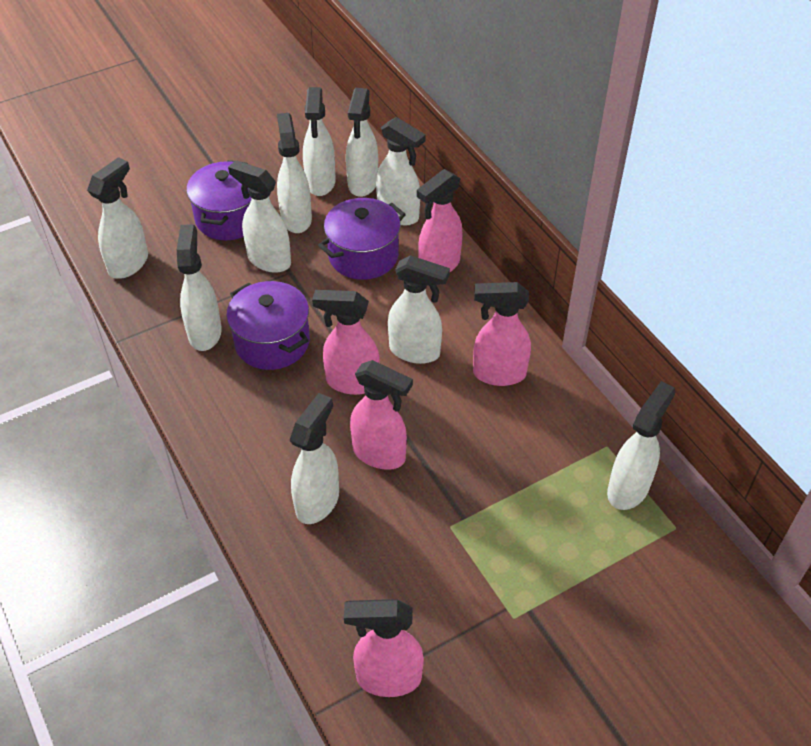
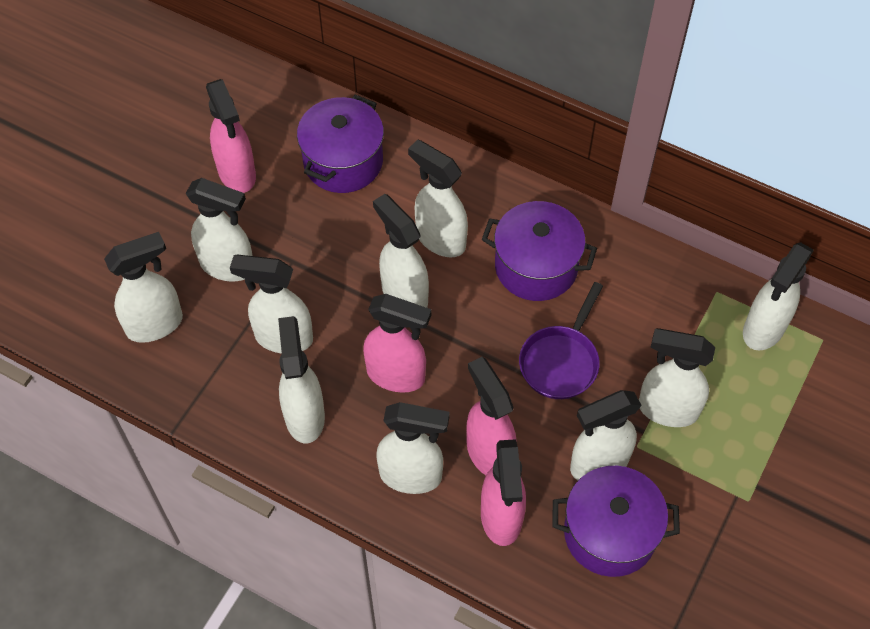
pink spray bottle: [312,290,380,395] [344,599,424,697] [350,360,413,470] [417,169,463,272] [473,282,531,386] = 5 -> [206,79,256,193] [363,294,432,393] [466,357,516,475] [481,439,526,546] = 4
purple pan: none = 0 -> [519,282,603,399] = 1

